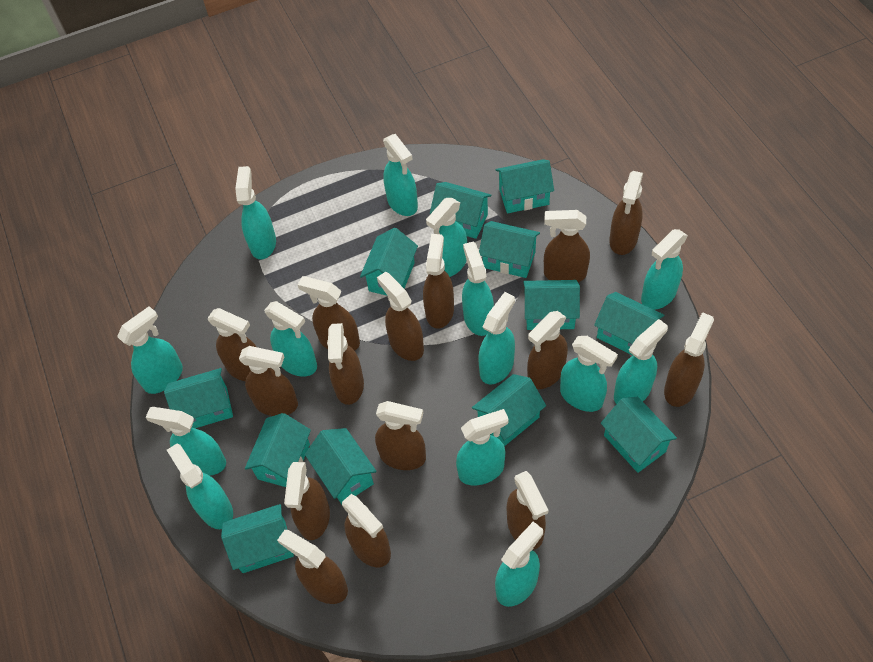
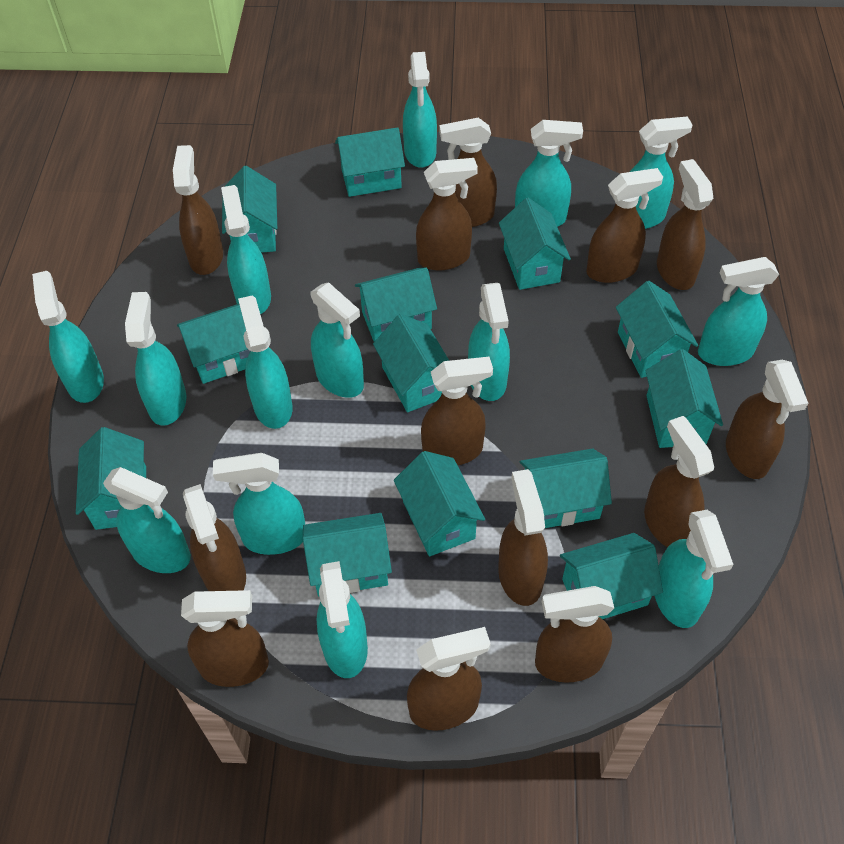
brown spray bottle: [207,308,256,381] [239,346,298,416] [277,530,348,604] [284,462,330,540] [298,276,360,351] [327,323,364,405] [342,494,391,567] [375,401,426,470] [377,272,424,361] [423,234,454,329] [507,471,549,550] [527,311,568,389] [544,210,590,282] [609,171,643,255] [664,312,714,407] = 15 -> [173,145,223,275] [181,590,269,687] [183,484,246,591] [407,627,491,731] [416,158,478,270] [421,357,493,465] [439,118,497,227] [498,469,548,606] [535,586,614,683] [586,168,663,283] [644,416,714,547] [657,159,713,290] [726,360,808,479] = 13
turquoise house: [164,368,233,428] [221,504,294,573] [245,413,311,487] [305,428,377,504] [360,228,418,296] [430,182,492,239] [472,374,546,446] [479,221,540,278] [496,159,554,213] [523,280,580,330] [594,292,664,355] [601,397,677,473] = 12 -> [76,427,146,530] [177,304,250,384] [222,166,277,253] [303,513,392,597] [335,127,405,197] [355,267,437,342] [373,314,449,412] [394,451,485,556] [499,198,571,290] [520,449,612,528] [560,533,663,619] [616,281,698,378] [646,349,723,448] = 13

